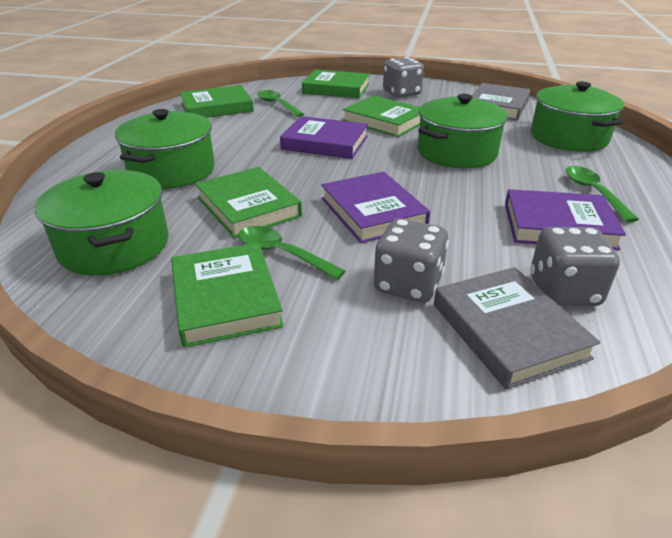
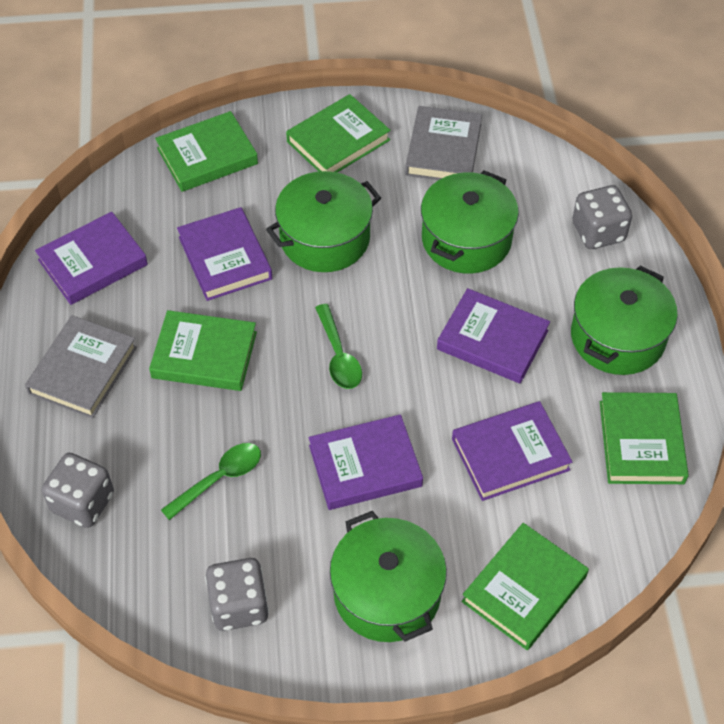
green spoon: [238,226,346,280] [257,90,304,117] [566,166,639,222] = 3 -> [161,443,261,520] [315,304,362,389] = 2
purple book: [280,116,368,159] [321,172,430,243] [505,189,626,250] = 3 -> [35,212,148,305] [177,207,272,301] [309,414,423,510] [437,288,550,384] [452,401,572,501] = 5

